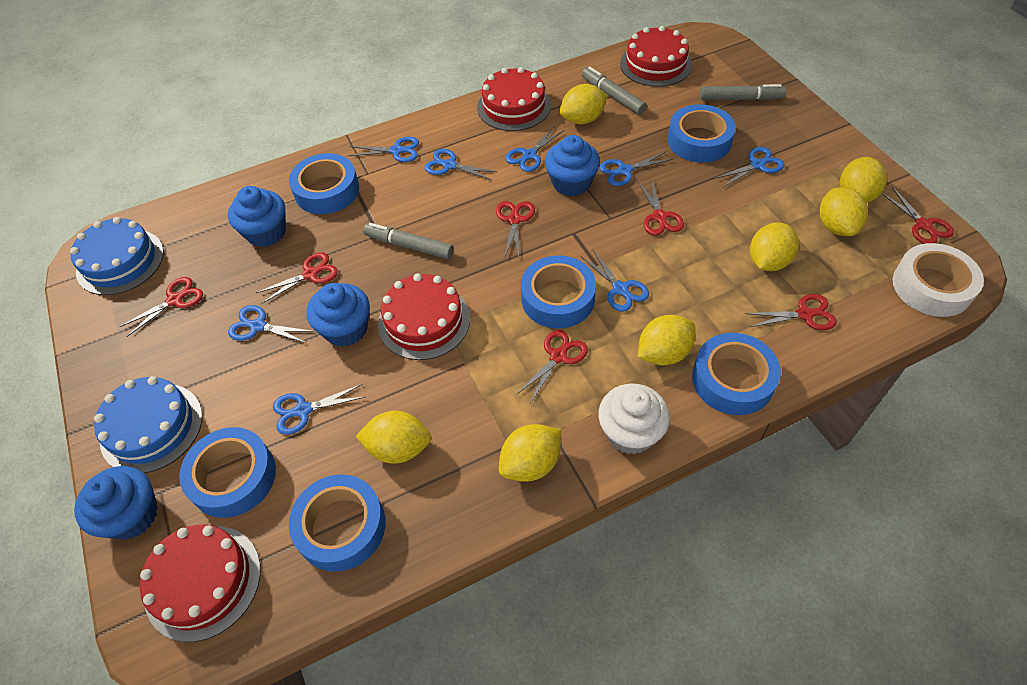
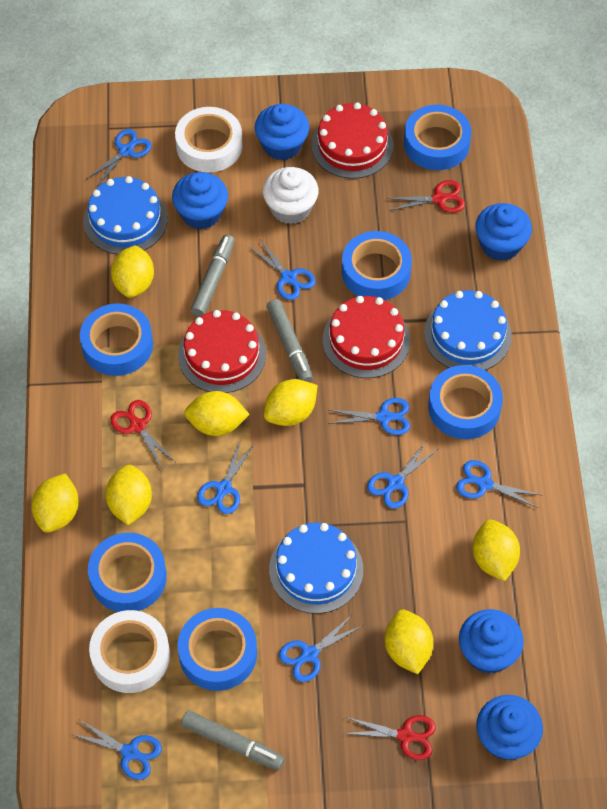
blue cake: [70,217,164,295] [94,376,202,473] = 2 -> [83,176,168,255] [269,523,363,614] [424,290,512,370] = 3
blue cupcake: [74,466,158,540] [228,186,286,247] [307,283,370,347] [545,135,600,196] = 4 -> [172,172,228,230] [255,104,309,160] [459,609,524,674] [475,203,532,261] [476,695,543,761] = 5
red cake: [140,525,261,642] [378,273,470,360] [477,67,551,131] [620,26,692,87] = 4 -> [178,310,266,393] [311,103,393,179] [323,296,410,378] = 3
red scissors: [119,277,203,337] [256,252,338,304] [496,201,535,259] [516,330,588,403] [638,178,684,236] [745,294,837,330] [881,187,954,244] = 7 -> [110,400,175,470] [343,715,436,760] [386,180,465,213] = 3
white tape: [893,243,984,317] = 1 -> [89,610,170,693] [175,107,243,173] = 2

